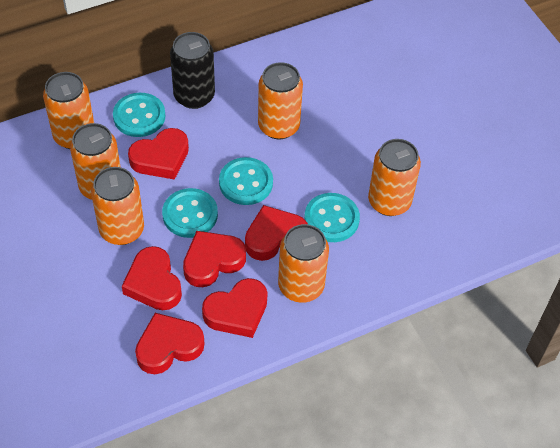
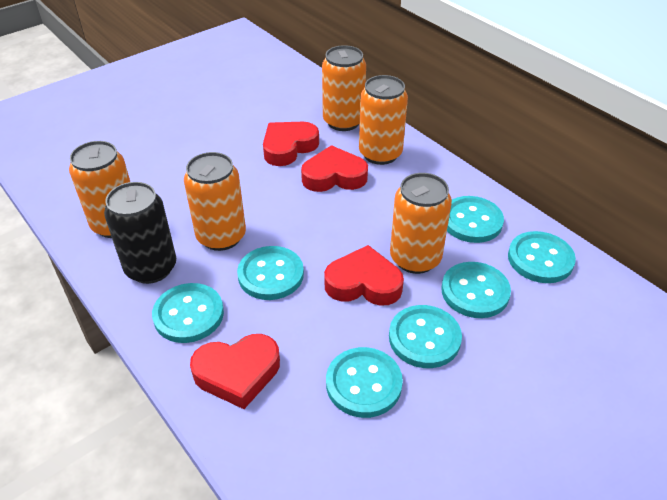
orange can: [43,72,94,149] [70,123,120,200] [91,167,144,245] [258,62,303,140] [278,224,329,303] [368,139,421,216] = 6 -> [69,141,130,238] [184,152,246,251] [322,45,366,131] [359,75,408,165] [390,173,452,274] = 5
red heart: [122,246,182,310] [128,128,189,180] [135,313,204,374] [183,231,246,287] [202,278,268,338] [245,205,308,261] = 6 -> [190,334,280,409] [263,122,319,166] [301,145,368,192] [324,245,404,306] = 4
turquoise button: [113,93,165,137] [162,188,218,238] [219,157,273,205] [304,193,360,242] = 4 -> [152,283,224,343] [237,246,304,300] [326,347,403,418] [389,305,462,368] [441,262,511,318] [447,196,504,243] [508,231,576,283] = 7

